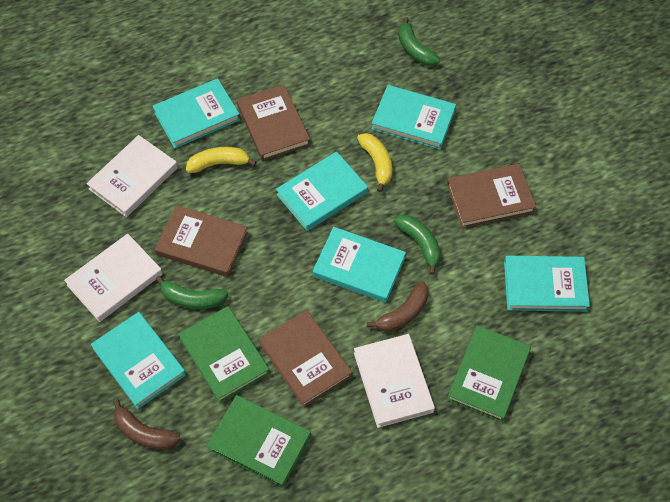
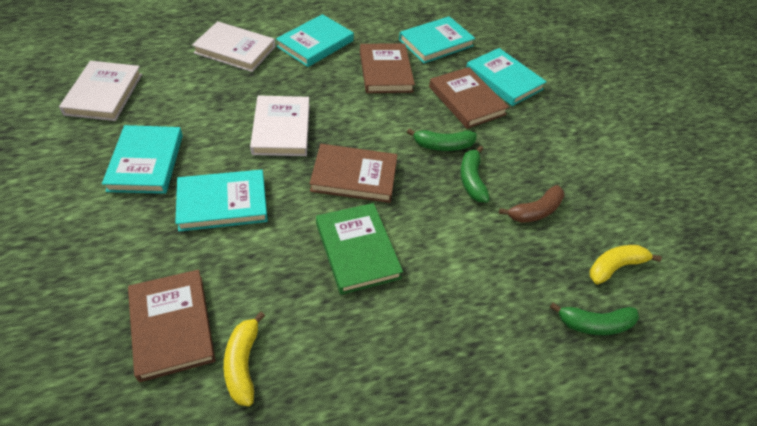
brown banana: [113,399,180,449] [367,282,429,332] = 2 -> [499,185,565,223] = 1
green book: [179,306,270,403] [207,395,311,488] [447,325,531,422] = 3 -> [316,203,403,295] = 1
turquoise book: [91,312,186,409] [153,78,240,148] [276,152,368,231] [313,227,406,303] [371,85,456,150] [504,256,590,312] = 6 -> [102,125,183,194] [175,170,268,231] [276,14,354,67] [399,16,475,63] [466,48,547,106] = 5

